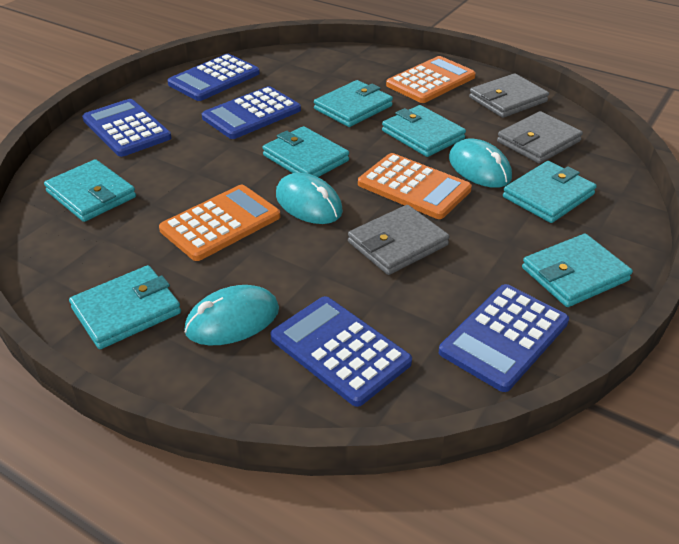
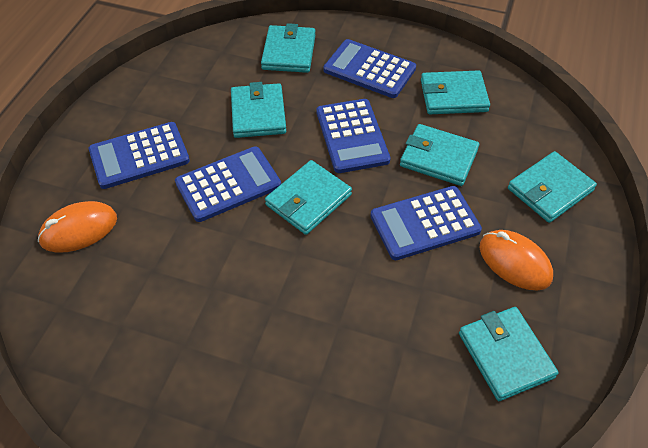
grey wallet: [348,205,450,275] [469,73,549,118] [497,111,583,164] = 3 -> none = 0
orange calculator: [159,185,281,261] [358,153,472,219] [386,56,476,103] = 3 -> none = 0
orange mouse: none = 0 -> [38,201,117,253] [480,230,553,291] = 2
turquoise mouse: [185,285,279,346] [276,173,343,224] [449,139,512,188] = 3 -> none = 0

